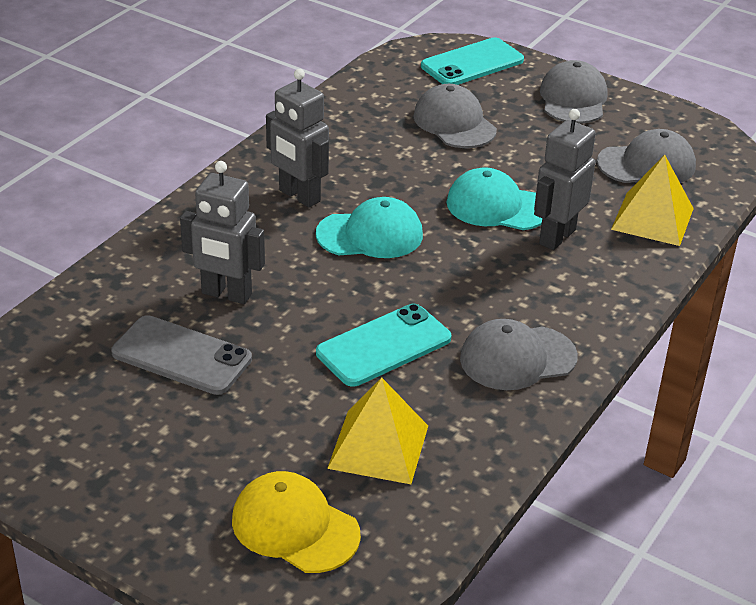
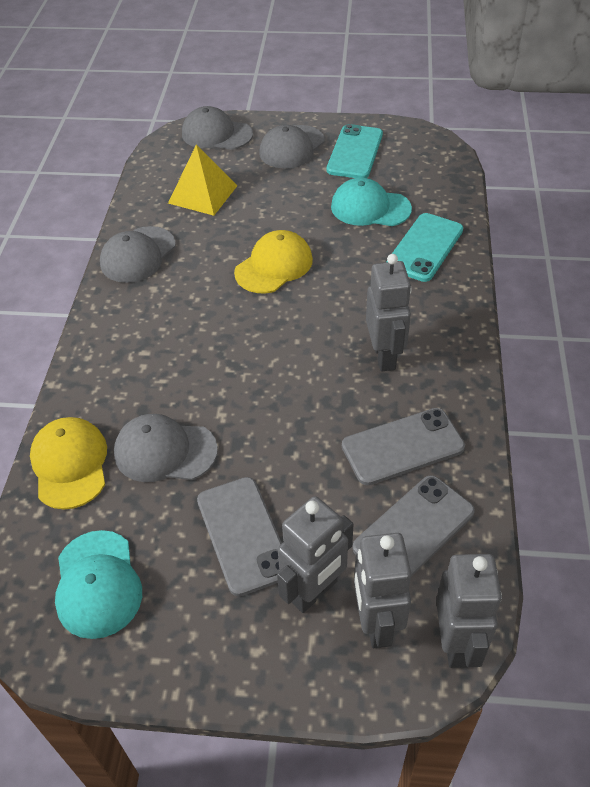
grey phone: [111,315,252,395] = 1 -> [197,477,282,596] [342,408,465,485] [353,475,475,576] = 3
grey robot: [180,161,265,304] [266,69,329,208] [534,109,596,250] = 3 -> [277,496,354,613] [354,533,411,648] [366,254,412,371] [436,554,502,668] = 4
yellow cap: [232,471,361,573] = 1 -> [30,417,107,510] [234,230,313,293] = 2
yellow pyramid: [327,377,428,484] [611,155,694,246] = 2 -> [168,145,238,216] = 1

